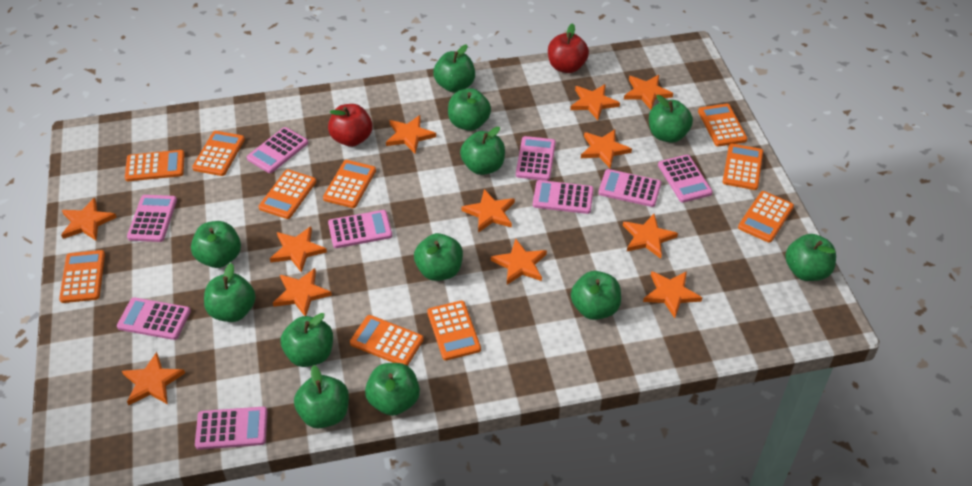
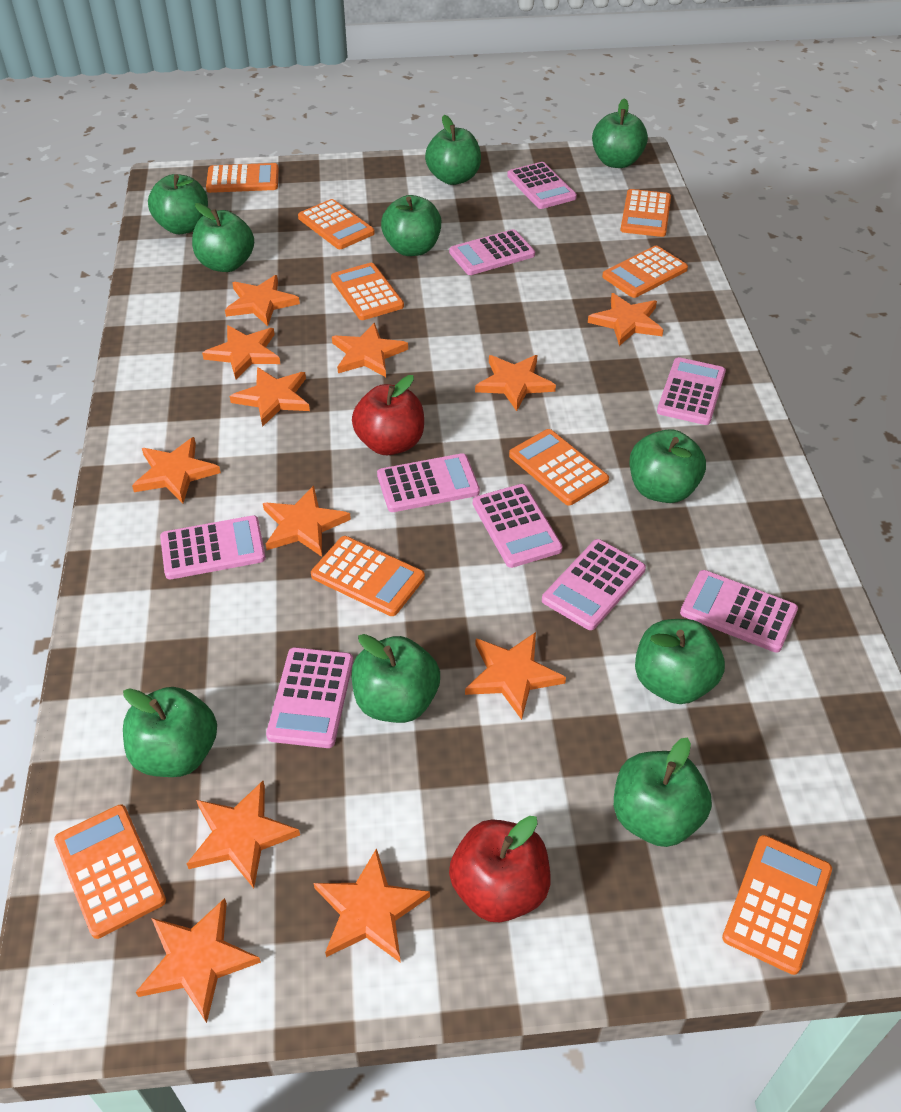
green apple: [191,221,241,268] [204,263,256,322] [281,313,333,367] [294,365,349,428] [365,363,420,416] [414,233,463,281] [433,44,475,92] [448,88,491,131] [460,127,505,175] [571,271,621,320] [649,95,693,143] [785,234,836,281] = 12 -> [123,687,217,777] [148,174,208,234] [192,203,254,272] [352,634,440,723] [381,195,441,256] [425,115,481,185] [592,98,648,168] [614,738,712,847] [630,429,706,503] [635,619,725,704] = 10
orange calculator: [59,250,105,303] [125,150,185,181] [192,131,245,176] [259,170,316,219] [323,160,376,208] [350,315,424,366] [427,301,481,360] [698,104,747,146] [723,144,763,190] [738,191,794,243] = 10 -> [54,805,166,939] [206,163,279,193] [298,199,375,249] [311,536,425,616] [331,263,404,320] [509,429,609,506] [602,246,688,298] [621,189,671,237] [722,835,832,975] = 9

